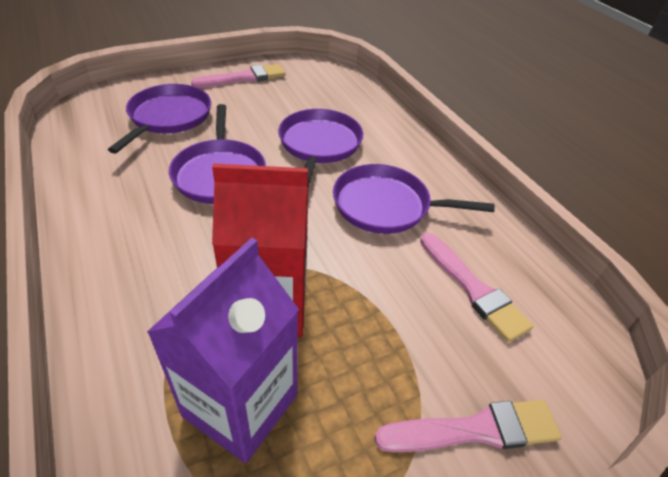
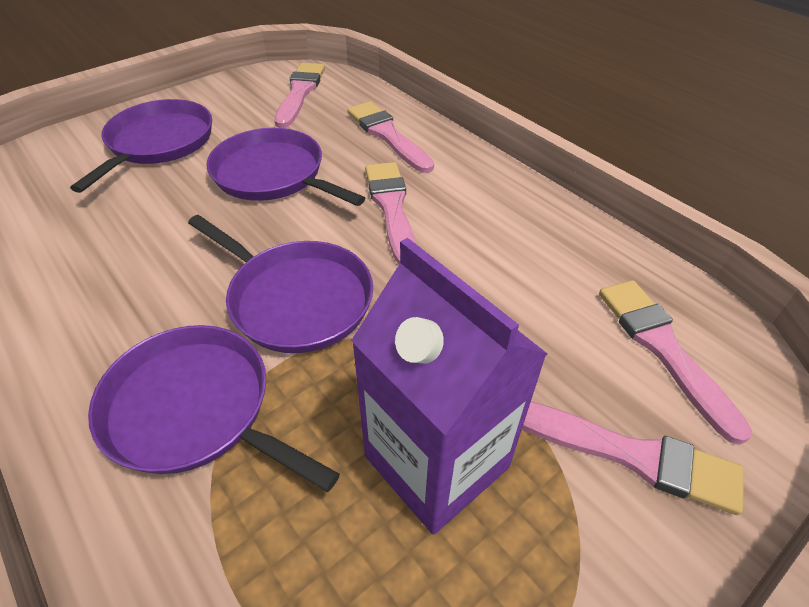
pink brush: [191,64,285,88] [374,400,562,452] [420,233,533,342] = 3 -> [275,63,325,128] [347,101,434,173] [365,162,416,265] [522,401,744,515] [599,280,752,445] = 5
red carton: [212,163,308,338] = 1 -> none = 0

